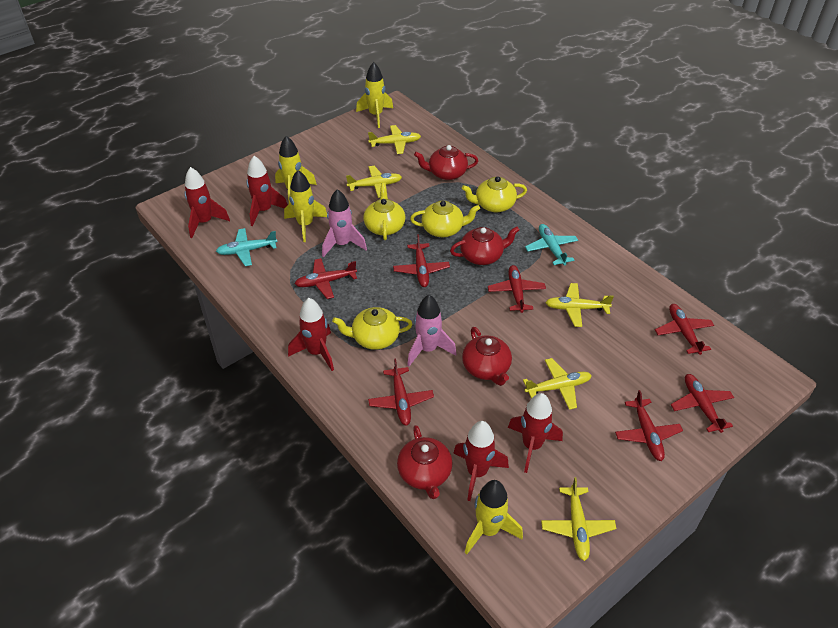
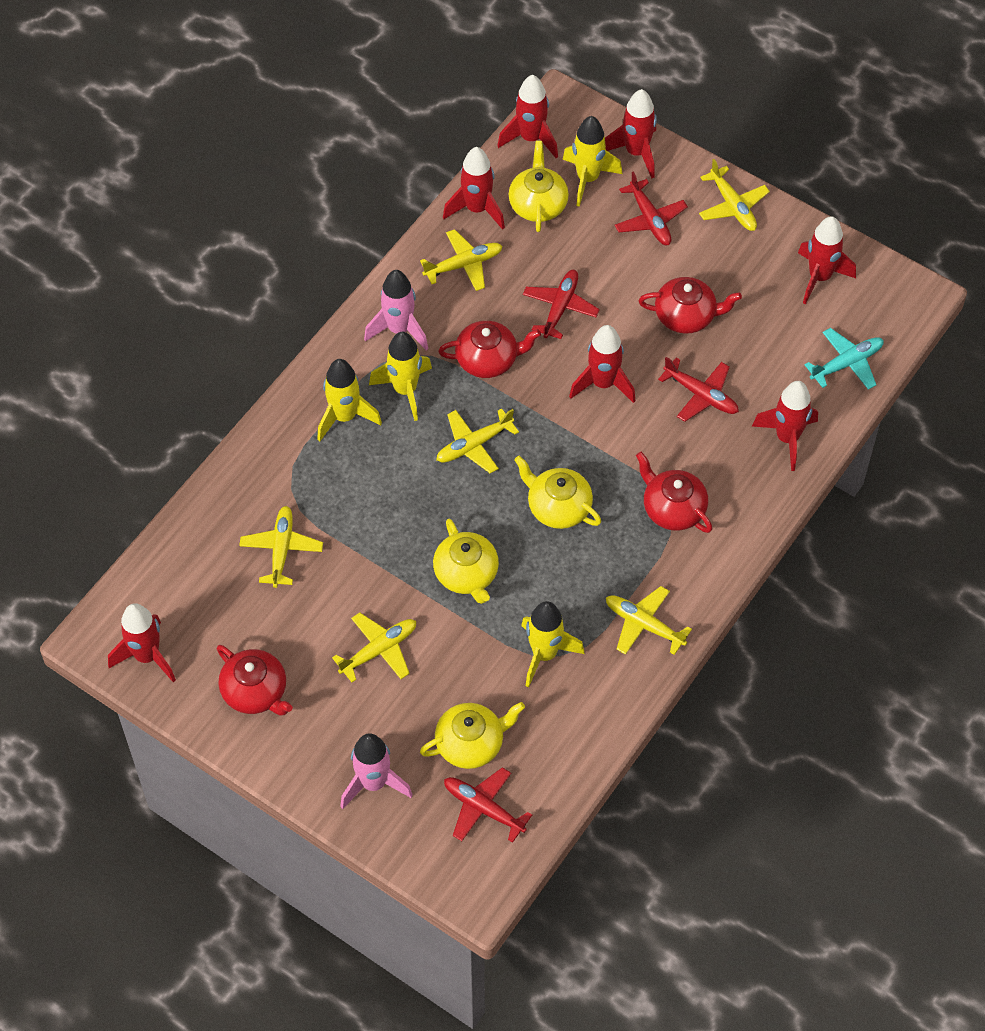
red plane: [295,258,357,299] [368,359,434,426] [393,234,450,287] [488,265,546,313] [615,390,683,461] [655,304,714,355] [671,374,734,433] = 7 -> [444,767,532,843] [523,270,600,339] [615,172,688,245] [658,357,739,421] = 4
red rocket: [185,167,230,238] [247,156,288,226] [288,298,334,371] [454,421,509,501] [508,393,563,473] = 5 -> [108,603,176,682] [443,147,505,230] [497,75,558,158] [569,325,636,403] [605,89,657,178] [752,381,818,471] [798,216,856,304] = 7
turquoise plane: [216,228,277,266] [525,224,578,266] = 2 -> [805,328,884,390] = 1
yellow plane: [346,166,402,198] [368,125,421,154] [523,358,592,410] [541,477,616,561] [545,283,614,327] = 5 -> [239,506,323,588] [332,612,416,682] [420,229,503,291] [436,408,519,473] [606,586,692,655] [699,159,770,231] = 6

